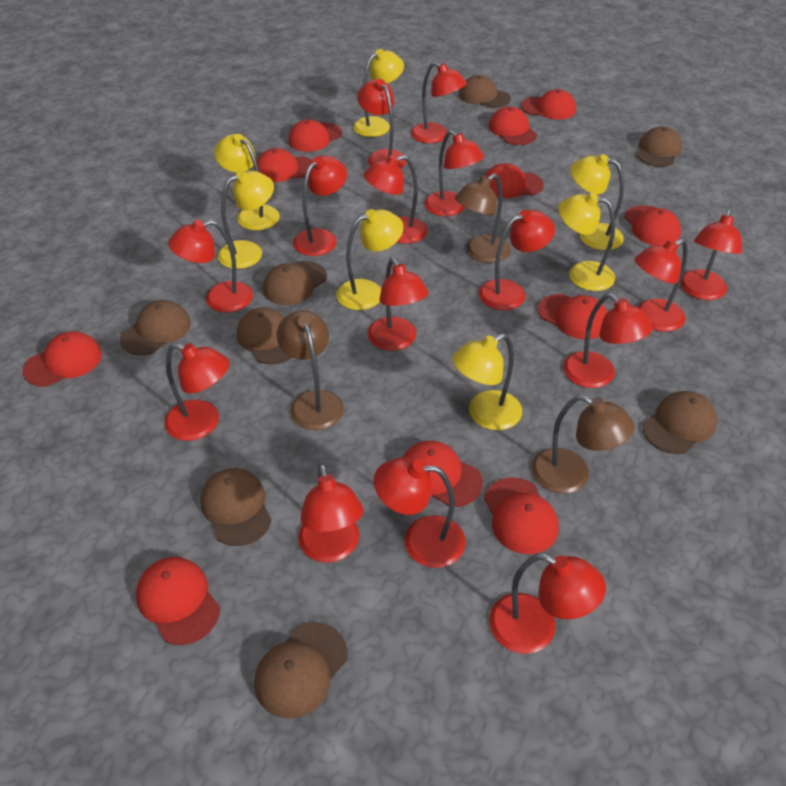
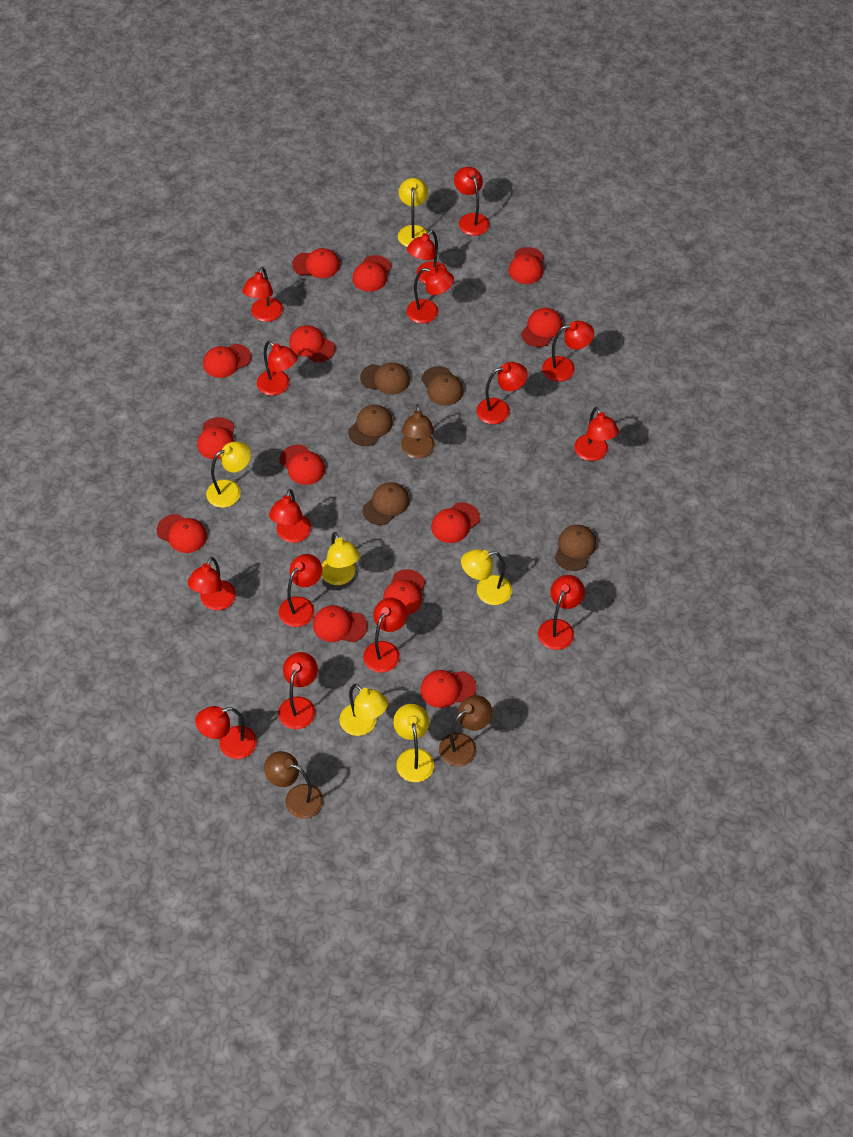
brown cap: [120,300,191,355] [200,468,272,546] [237,307,293,365] [254,622,348,719] [263,261,327,305] [459,75,511,108] [637,127,682,167] [643,391,718,454] = 8 -> [348,405,393,446] [360,362,410,394] [362,482,410,525] [421,366,464,406] [555,525,597,571] = 5
red cap: [22,331,102,387] [136,557,220,645] [257,148,313,182] [288,119,342,152] [403,441,483,507] [484,477,559,554] [485,163,544,198] [489,107,537,145] [521,89,576,120] [538,294,607,339] [624,205,681,246] = 11 -> [157,514,207,553] [197,417,234,459] [203,344,251,378] [280,445,325,485] [289,325,335,362] [292,248,340,278] [313,605,367,642] [352,255,392,292] [383,569,425,615] [420,670,476,708] [431,502,480,543] [509,247,544,284] [521,308,563,347] = 13
yellow lamp: [214,134,280,230] [218,170,274,269] [336,209,403,310] [353,49,404,137] [452,333,522,430] [558,193,615,291] [571,154,624,250] = 7 -> [206,442,251,508] [321,532,360,585] [339,684,388,736] [393,704,434,782] [398,178,428,247] [461,549,512,605] = 6

